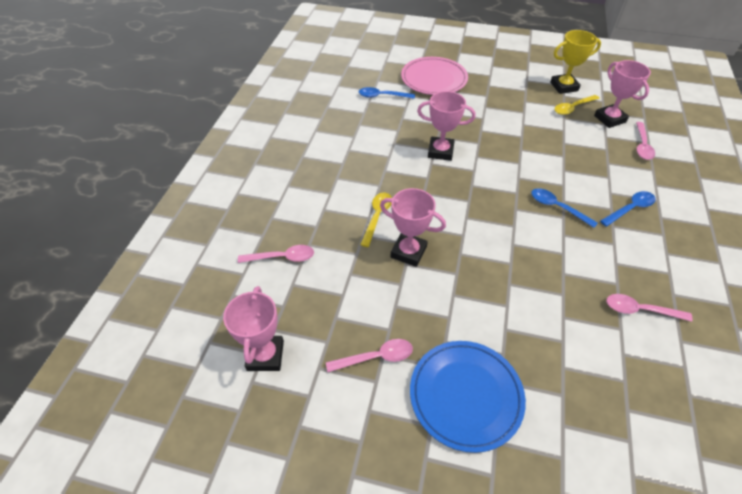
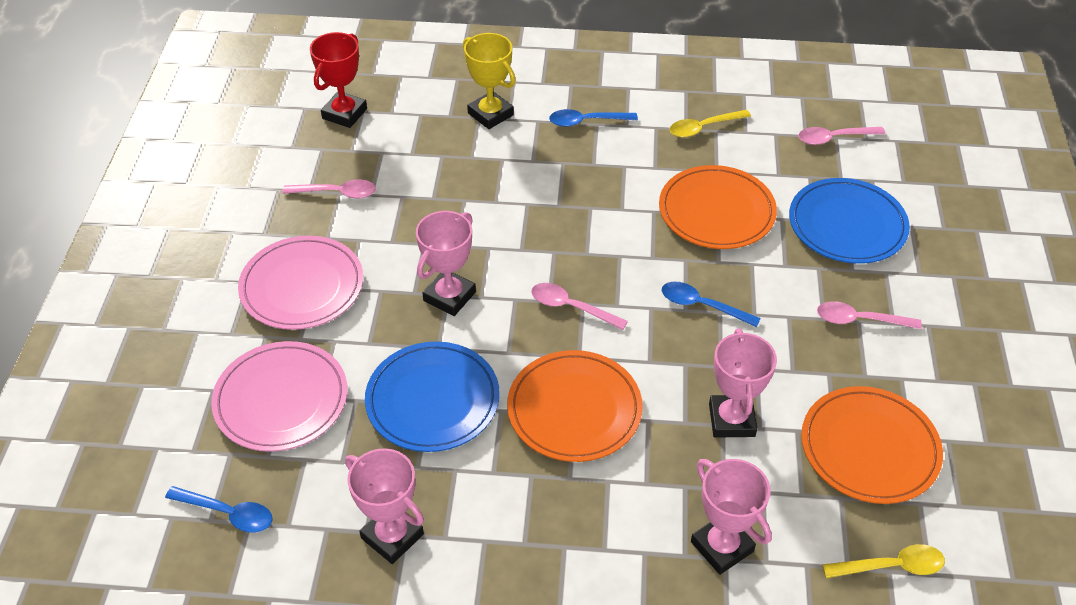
blue plate: [410,341,526,453] = 1 -> [365,341,500,452] [789,178,910,264] = 2
orange plate: none = 0 -> [507,350,643,462] [659,165,777,249] [801,386,943,504] = 3
pink plate: [401,57,468,95] = 1 -> [211,341,347,452] [238,235,363,330] = 2
red trophy: none = 0 -> [310,32,367,128] = 1

